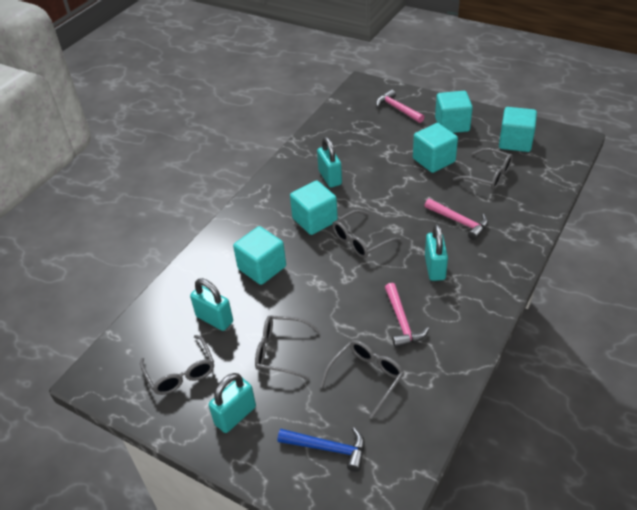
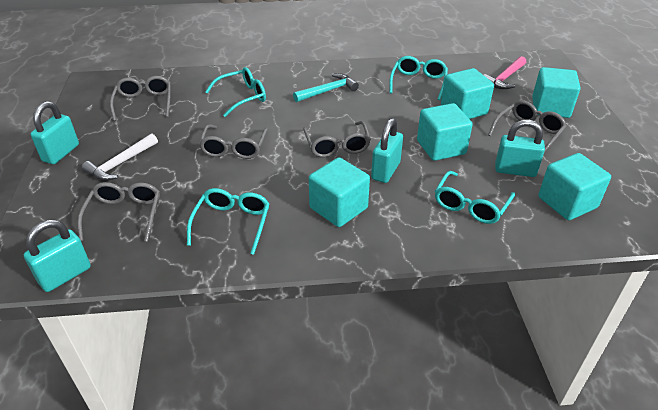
blue hammer: [278,427,365,472] = 1 -> none = 0
pink hammer: [376,89,424,123] [385,283,429,348] [424,198,488,240] = 3 -> [484,56,526,89] = 1
turquoise glasses: none = 0 -> [187,188,270,255] [205,67,266,117] [389,56,448,100] [435,171,515,224] = 4
turquoise hammer: none = 0 -> [293,73,359,102] = 1
white hammer: none = 0 -> [82,133,158,181] = 1

